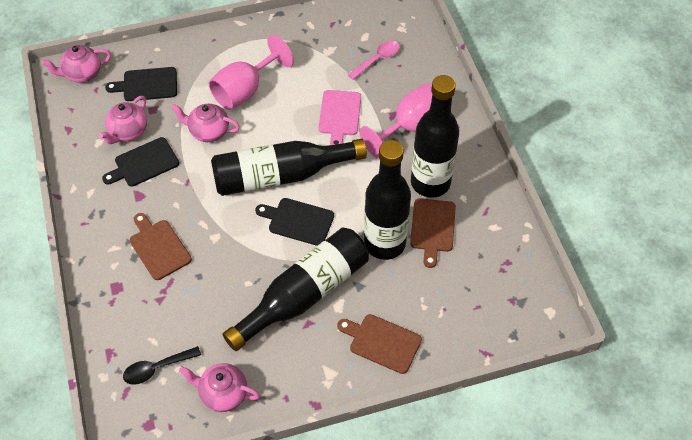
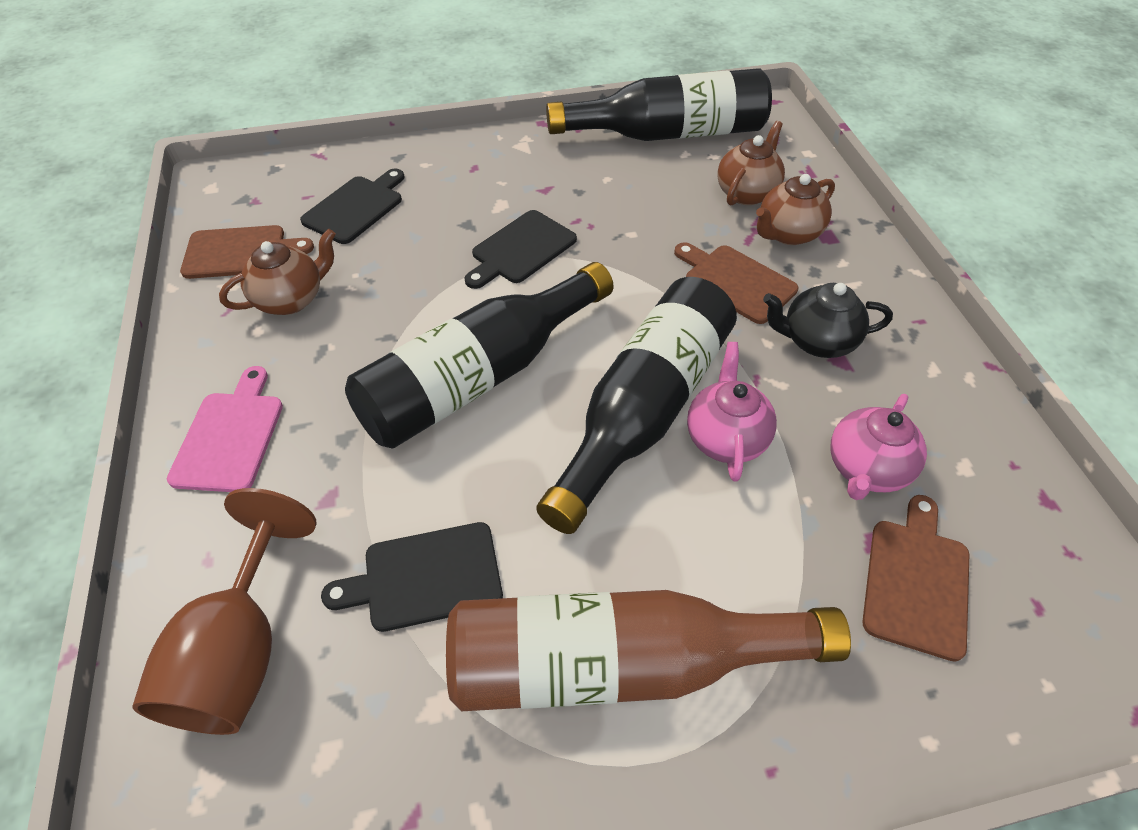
black bottle: [211,139,367,196] [222,228,369,351] [364,140,411,260] [411,75,459,198] = 4 -> [345,262,614,449] [536,277,737,534] [546,68,772,141] = 3
black spoon: [123,346,201,385] = 1 -> none = 0
black teapot: none = 0 -> [763,283,893,358] = 1
brown bottle: none = 0 -> [446,590,851,711] = 1
brown goblet: none = 0 -> [132,488,317,735] = 1
brown teapot: none = 0 -> [219,228,336,315] [717,121,785,206] [756,174,835,245] = 3
pink goblet: [209,35,294,110] [360,83,432,159] = 2 -> none = 0
pink spoon: [348,41,400,80] = 1 -> none = 0
pink teapot: [42,45,111,82] [99,96,147,144] [171,104,240,142] [179,363,260,412] = 4 -> [687,342,777,482] [830,394,927,500] = 2

